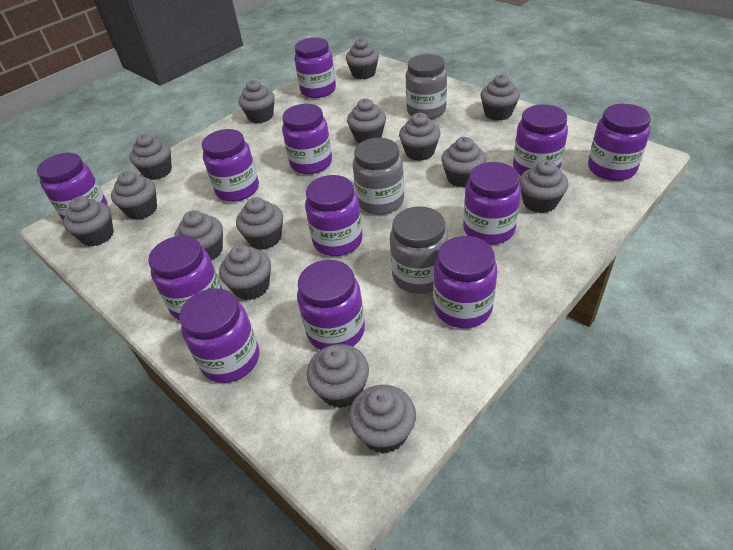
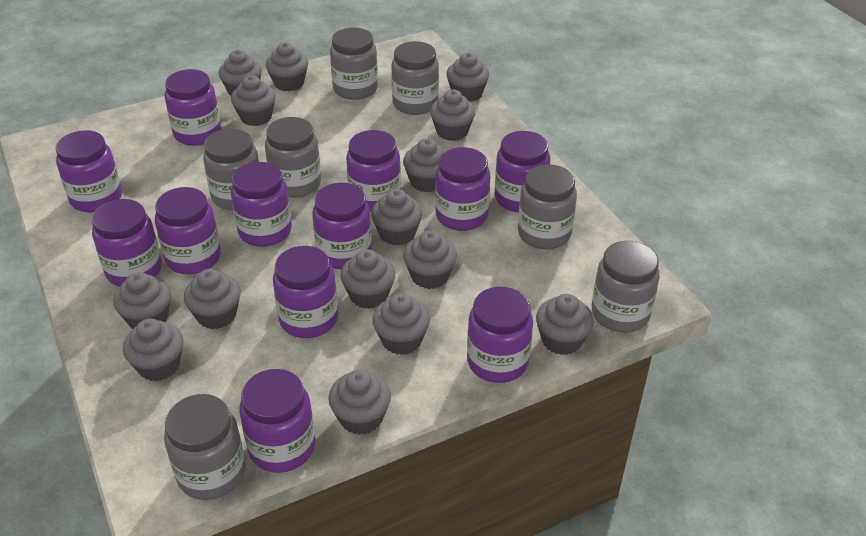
grey jar: [353,138,404,215] [390,206,449,294] [406,54,447,119] = 3 -> [164,394,246,500] [203,129,259,210] [265,117,321,198] [330,28,378,100] [391,41,439,115] [518,164,577,250] [592,241,660,333] = 7

